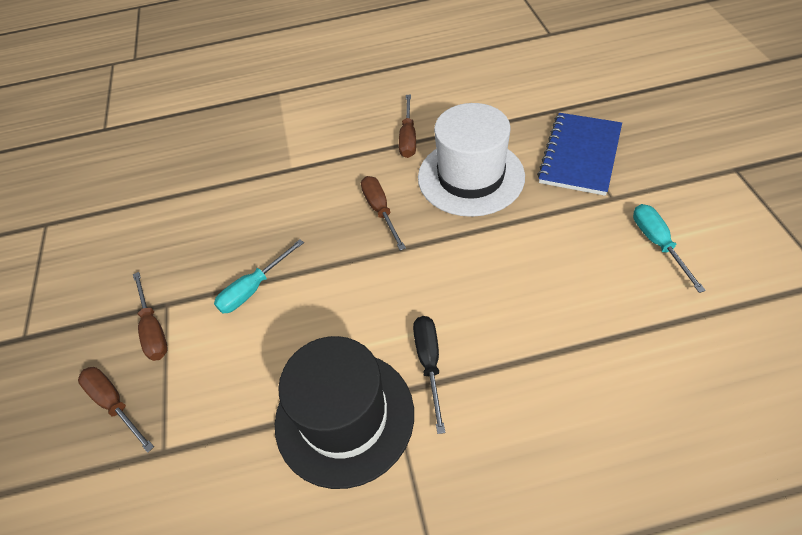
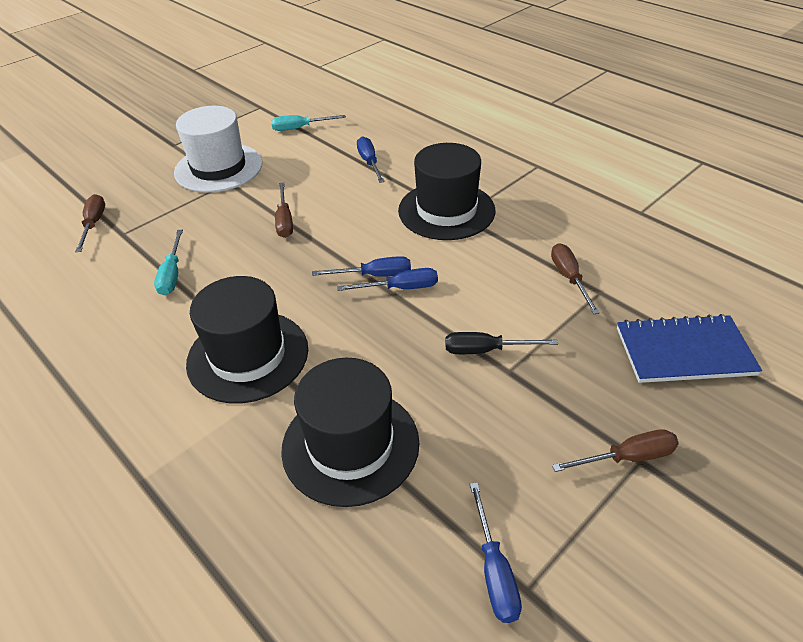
black hat: [275,336,414,489] = 1 -> [186,276,308,403] [281,358,419,507] [398,143,495,240] = 3
blue screwdriver: none = 0 -> [312,256,411,277] [337,268,438,291] [357,136,384,183] [470,482,522,623] = 4

